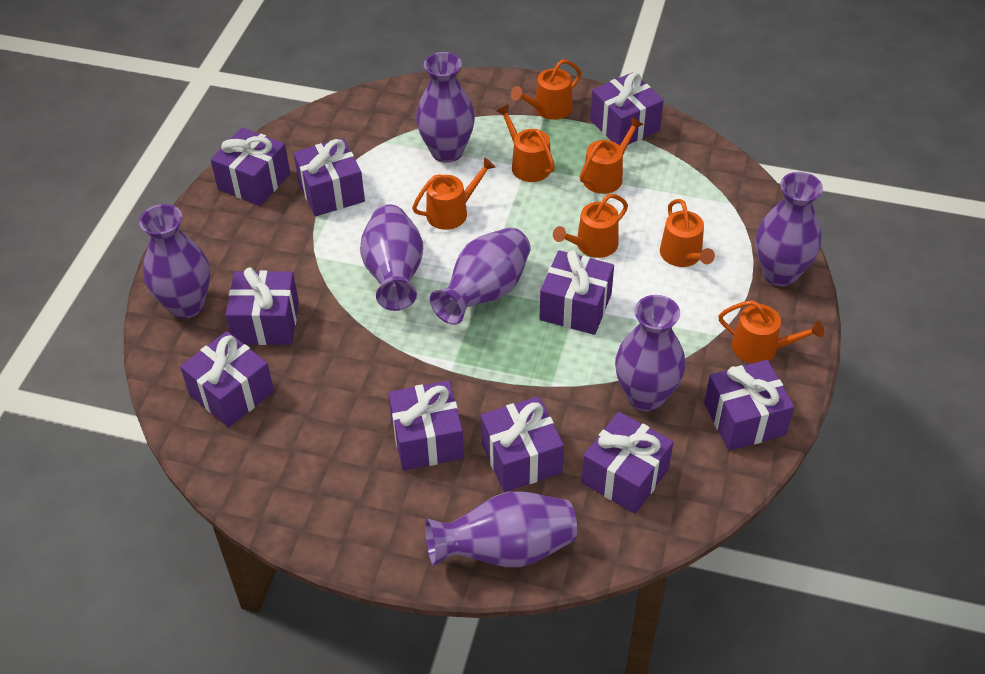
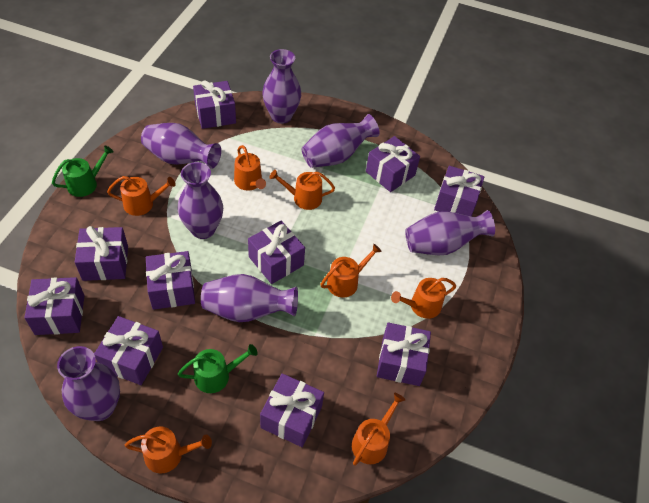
green watering can: none = 0 -> [52,145,114,197] [178,344,258,393] = 2

